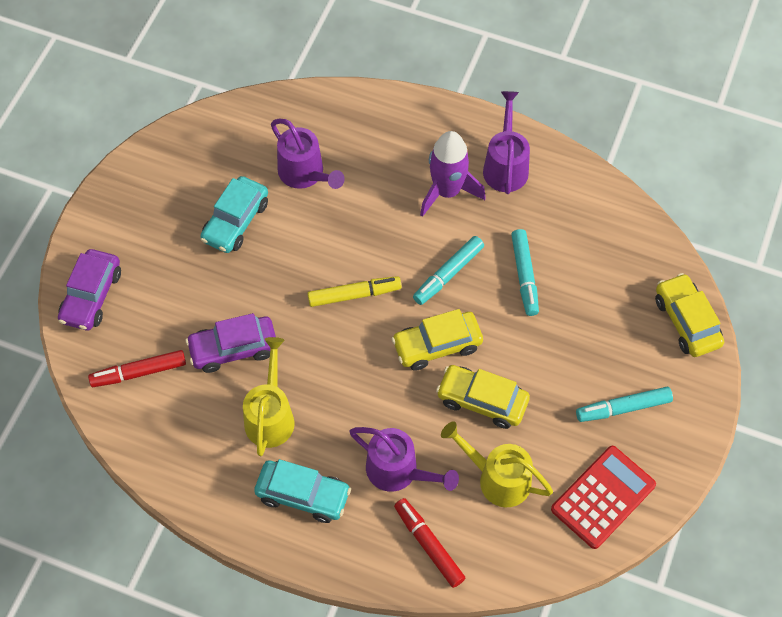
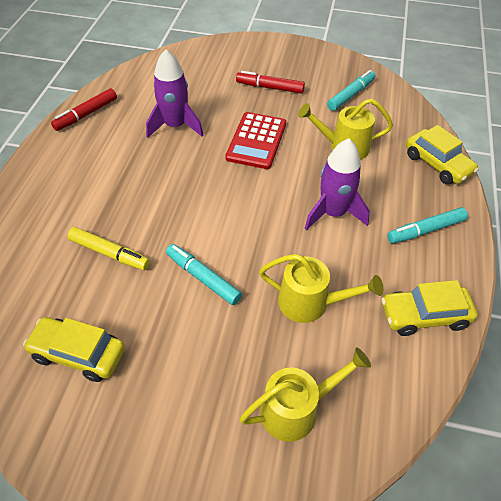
purple car: [58,249,121,330] [186,313,276,373] = 2 -> none = 0
purple rocket: [420,131,486,217] = 1 -> [146,49,203,138] [304,138,370,230] = 2
purple watering can: [271,119,345,189] [349,427,459,492] [483,91,530,194] = 3 -> none = 0
turquoise car: [200,176,268,253] [254,459,351,523] = 2 -> none = 0
yellow watering can: [243,337,294,456] [441,421,553,507] = 2 -> [240,348,371,442] [259,254,383,323] [298,98,393,160] = 3

